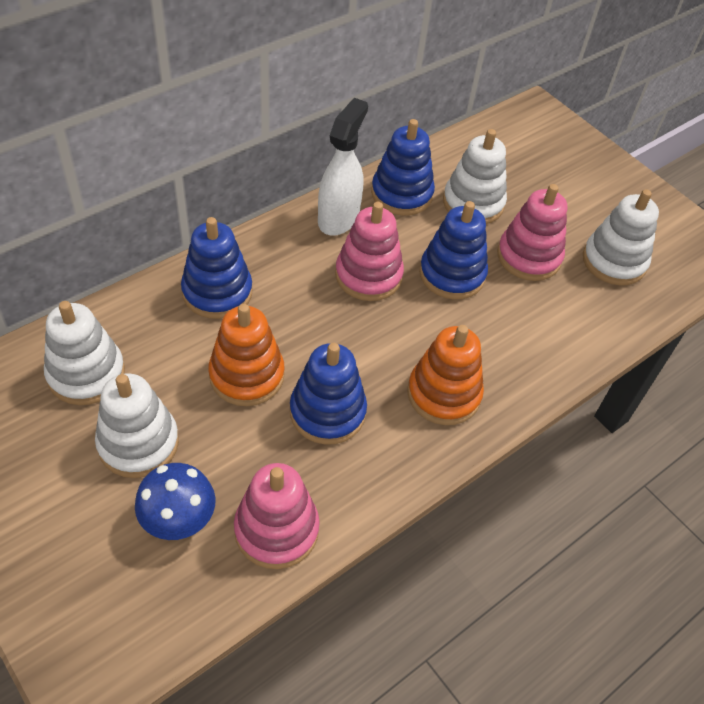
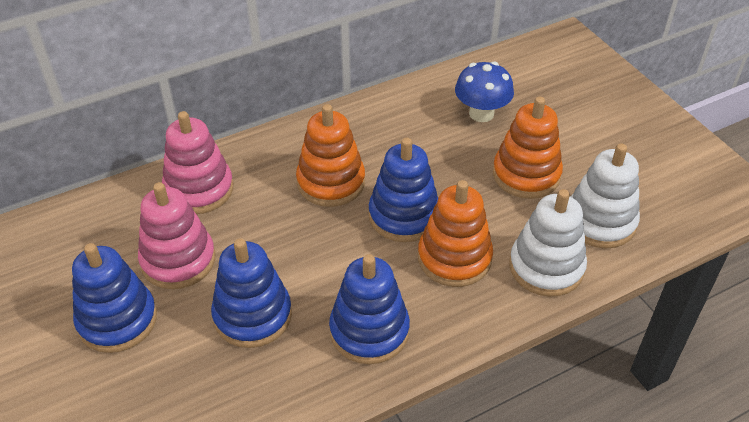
orange stacking toy: [208,304,285,406] [407,325,484,425] = 2 -> [296,104,365,207] [418,180,493,287] [493,97,563,199] = 3
pink stacking toy: [234,463,320,569] [335,202,404,301] [497,184,567,281] = 3 -> [138,182,215,289] [162,111,233,214] = 2
white spray bottle: [318,98,368,236] = 1 -> none = 0
white stacking toy: [44,301,125,405] [95,374,179,478] [443,129,507,224] [583,189,659,286] = 4 -> [509,189,587,297] [571,143,640,248] = 2

